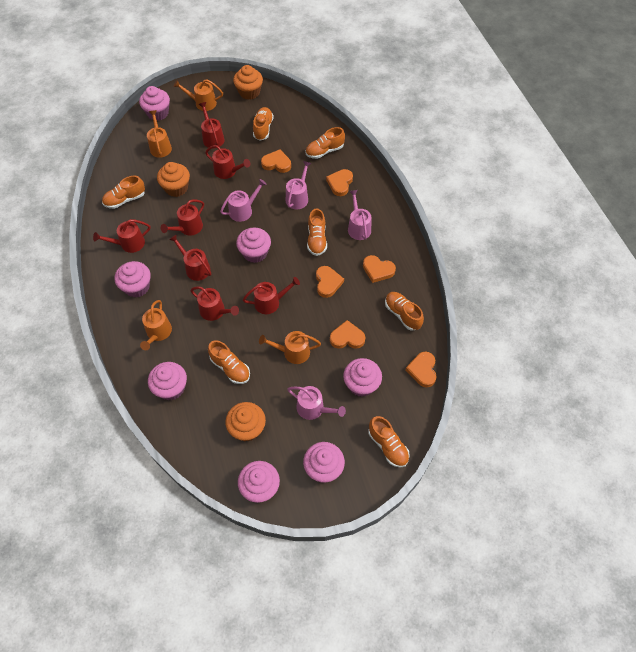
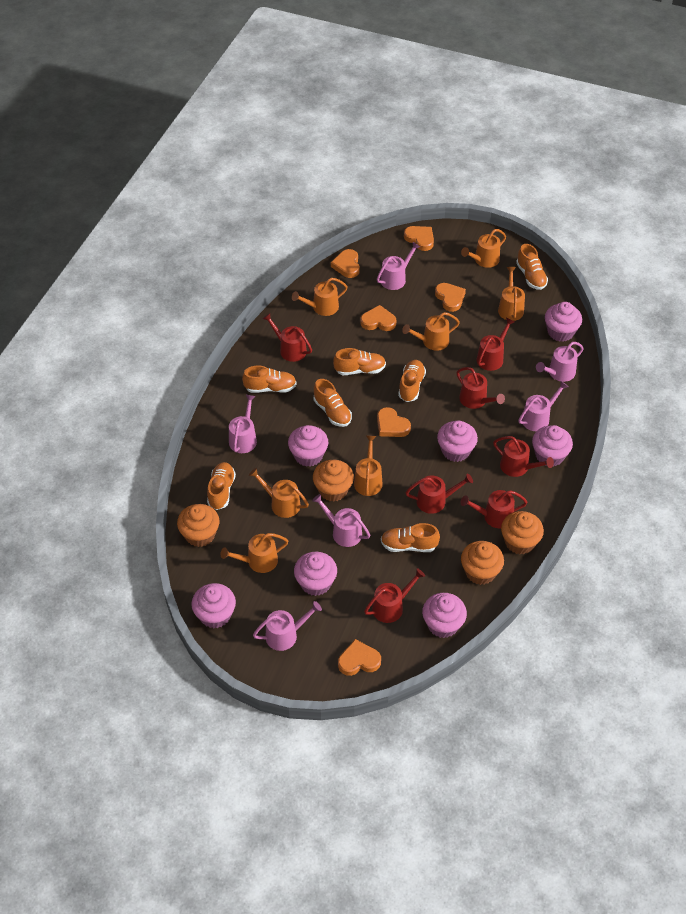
orange cupcake: [157,162,190,197] [225,402,266,442] [233,65,263,100] = 3 -> [177,504,219,547] [313,460,354,502] [461,541,504,585] [501,511,544,554] = 4
orange watering can: [140,300,172,350] [147,110,172,158] [174,79,223,111] [259,331,321,364] = 4 -> [220,533,288,573] [249,468,309,518] [292,278,348,316] [354,435,383,496] [402,312,460,351] [461,229,506,268] [498,267,525,321] = 7
pink watering can: [220,179,267,222] [286,161,311,209] [287,386,346,420] [348,190,371,240] = 4 -> [229,395,257,453] [253,601,322,651] [312,494,370,547] [377,242,420,290] [518,381,569,431] [536,342,584,382] = 6

